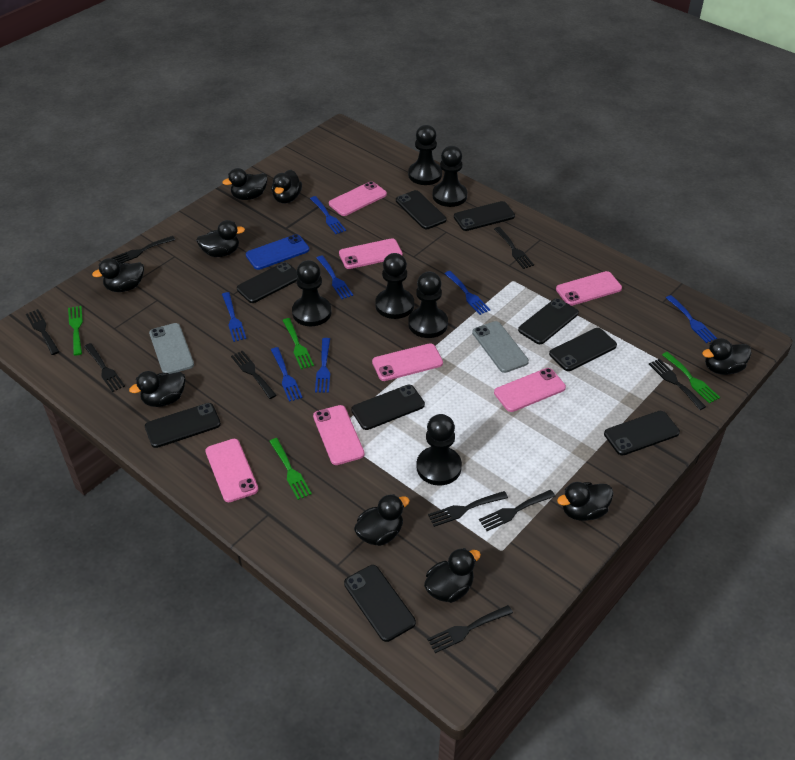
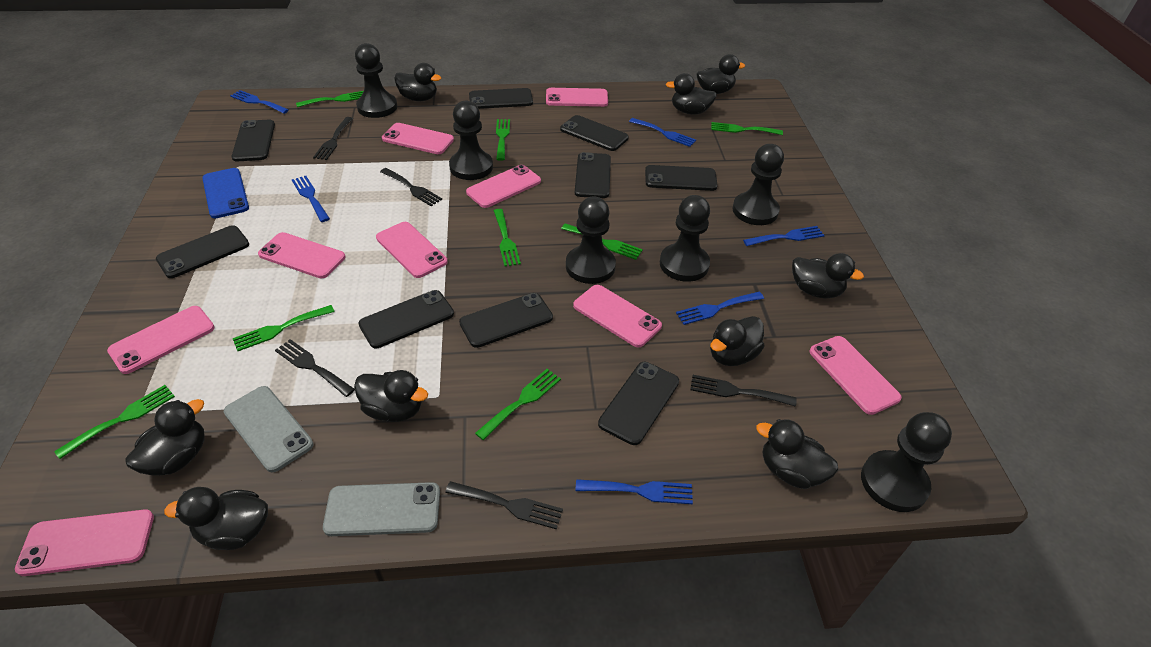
black fork: [26,309,60,355] [84,343,125,392] [111,236,175,264] [231,350,277,399] [427,605,513,653] [428,491,508,527] [479,490,555,531] [494,227,534,269] [649,359,706,410] = 9 -> [275,339,355,397] [313,117,353,160] [380,168,442,206] [445,481,563,529] [690,375,797,407] = 5
blue fork: [222,292,246,342] [271,347,303,402] [310,196,346,234] [315,338,330,393] [317,255,353,299] [444,271,490,315] [666,295,717,343] = 7 -> [230,90,289,114] [292,176,330,222] [576,479,693,504] [629,118,696,147] [676,292,764,325] [743,226,825,246] = 6
green fork: [68,306,83,356] [269,438,312,500] [282,318,314,369] [662,352,720,404] = 4 -> [54,385,175,459] [233,305,335,351] [296,91,364,107] [475,369,561,440] [494,209,521,267] [496,119,510,161] [561,223,643,260] [711,122,783,135] = 8
pink phone: [205,439,258,502] [313,405,365,465] [329,181,387,216] [339,238,403,269] [372,343,443,381] [494,368,566,412] [556,271,622,306] = 7 -> [15,509,154,576] [107,306,215,374] [258,232,345,278] [376,222,448,278] [382,123,454,154] [466,165,541,208] [546,88,608,107] [573,285,662,347] [809,336,902,415] = 9

